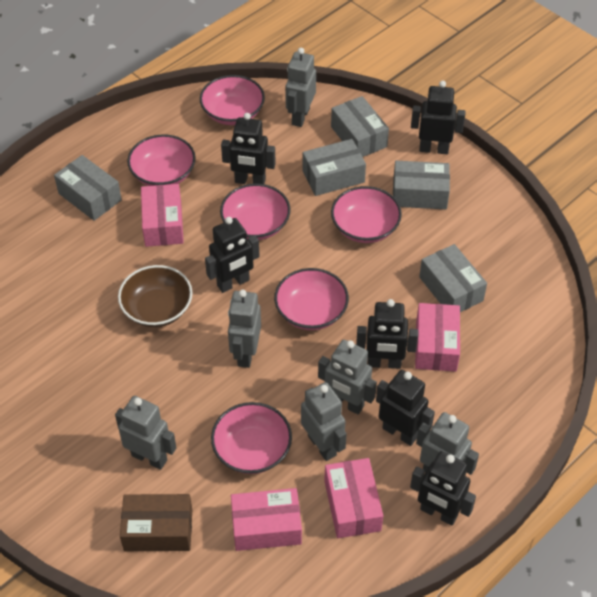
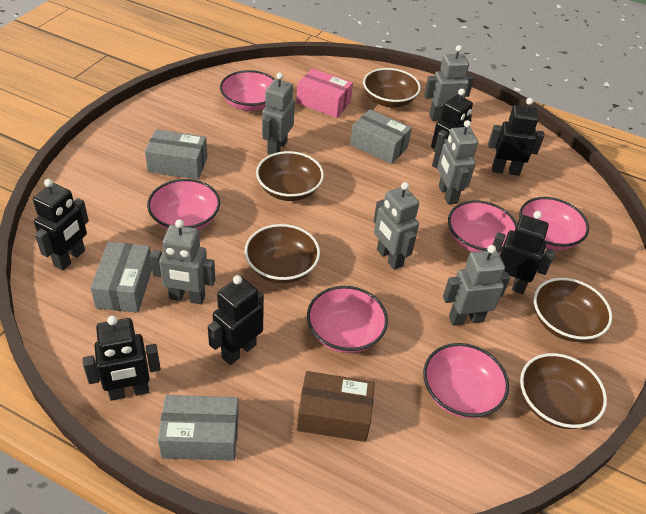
brown bowl: [118,265,193,327] = 1 -> [244,224,320,283] [256,151,324,201] [363,68,421,107] [520,353,607,429] [534,278,612,342] = 5
grey box: [54,155,122,221] [303,139,366,196] [331,96,389,157] [393,161,450,209] [419,244,487,312] = 5 -> [90,242,152,313] [145,129,207,180] [158,395,239,461] [350,109,412,164] = 4
pink box: [141,184,184,247] [231,488,302,551] [324,458,383,538] [415,303,460,372] = 4 -> [296,68,353,118] = 1

